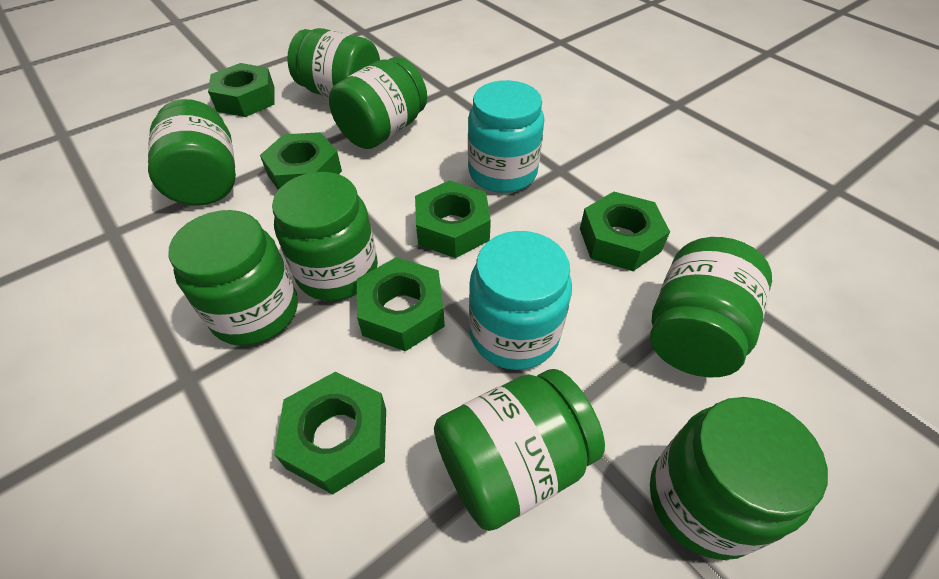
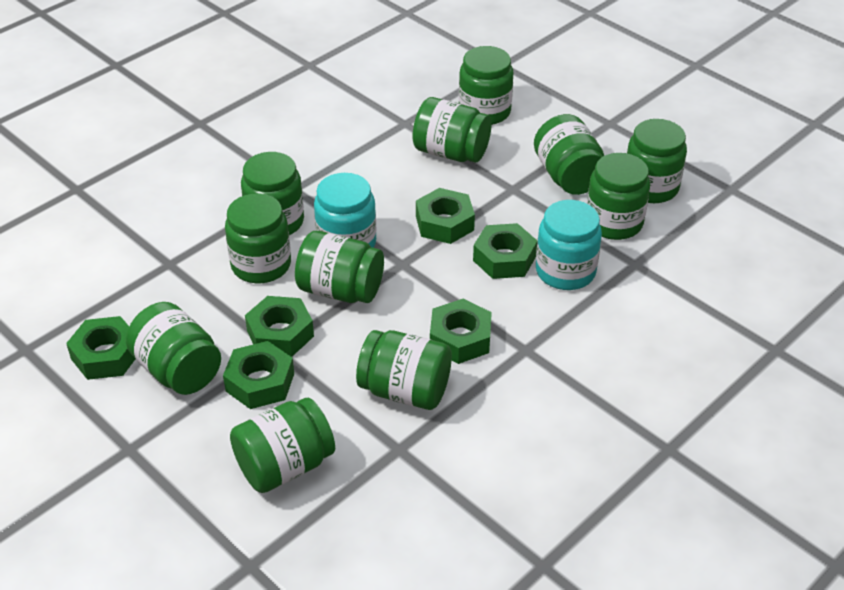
green jar: [148,99,236,206] [169,210,298,346] [272,172,378,301] [287,28,380,97] [329,57,427,149] [434,369,605,531] [650,237,772,377] [650,397,828,560] = 8 -> [126,302,221,395] [225,194,291,284] [230,398,335,493] [241,152,304,235] [295,231,384,303] [356,330,452,410] [413,97,492,163] [459,46,514,125] [534,114,604,195] [587,153,650,240] [627,119,687,203] = 11

